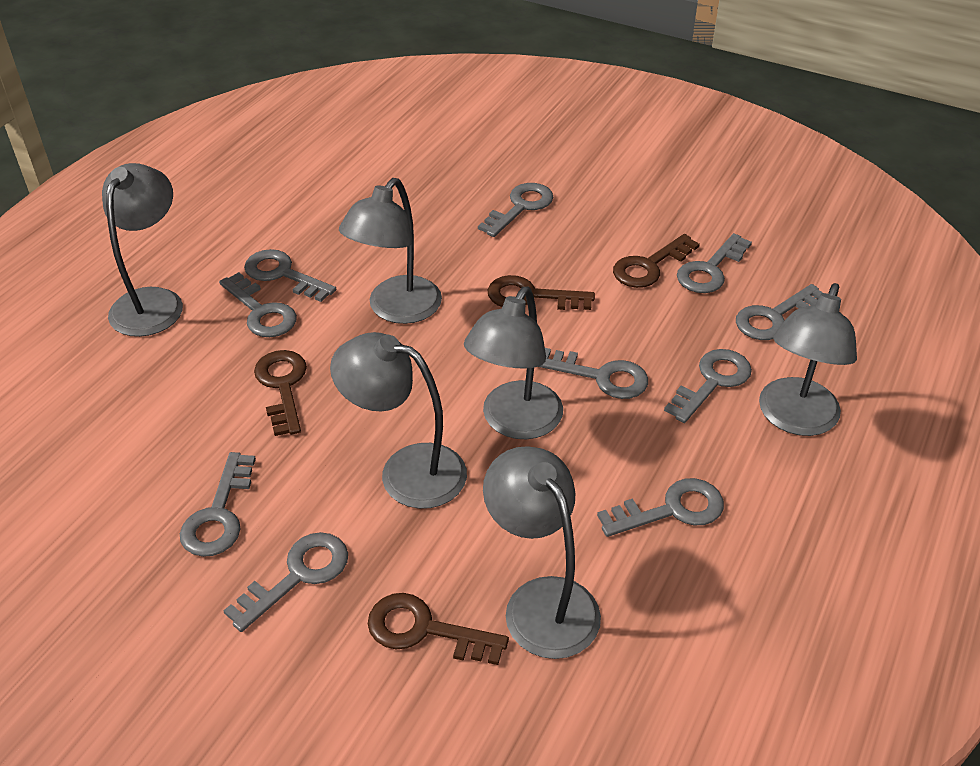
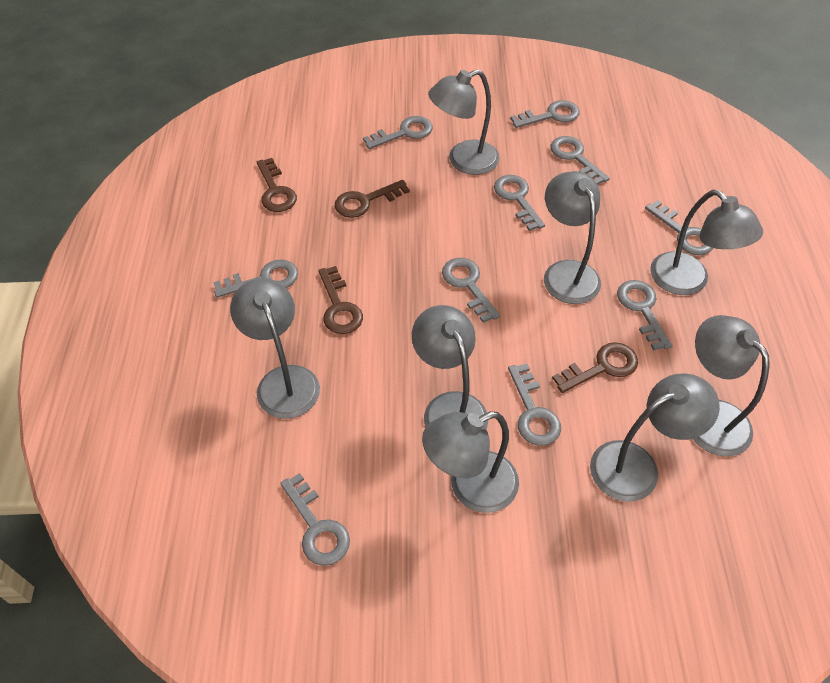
grey lamp: [102,163,183,337] [330,332,467,509] [339,178,442,324] [464,287,563,439] [483,446,601,659] [759,283,857,436] = 6 -> [230,278,320,419] [412,305,488,430] [422,412,519,513] [428,69,500,175] [544,171,601,304] [590,373,720,501] [650,190,763,295] [693,315,770,457] = 8

